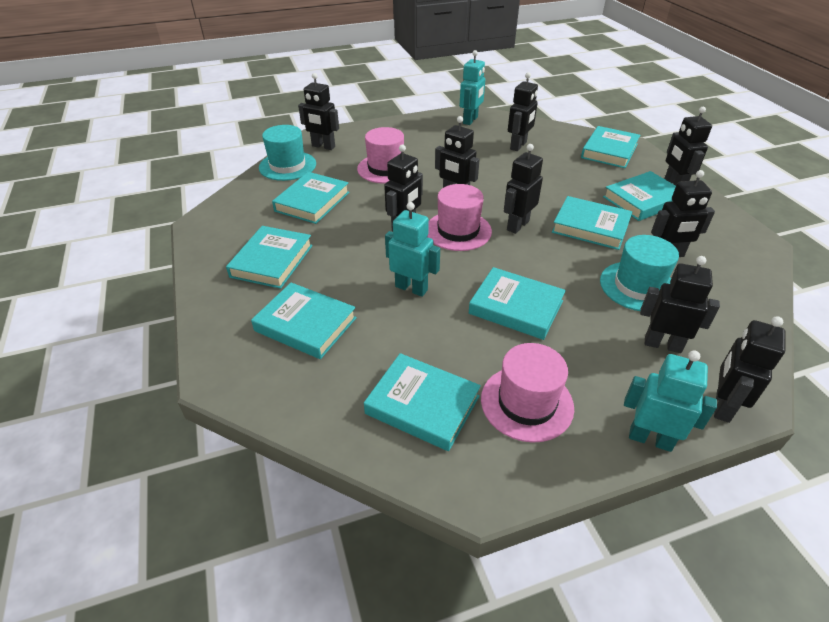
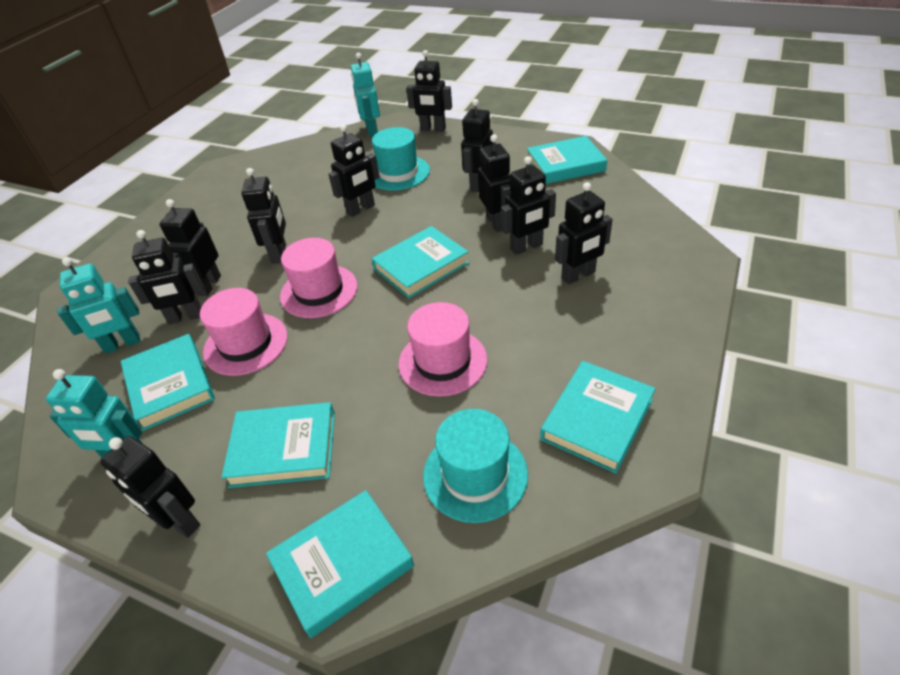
black robot: [298,73,339,150] [384,144,423,232] [435,116,480,188] [504,144,543,234] [508,72,538,151] [640,256,720,353] [651,170,715,257] [664,107,712,186] [714,316,785,423] = 9 -> [100,436,200,538] [128,230,204,325] [160,199,221,296] [241,168,286,264] [328,124,379,217] [406,50,452,132] [461,99,493,192] [478,134,512,232] [501,156,556,255] [555,182,613,284] = 10
turquoise book: [226,226,313,289] [251,283,357,359] [272,172,349,224] [364,353,481,451] [469,267,566,340] [552,196,632,250] [581,126,640,168] [603,171,676,221] = 8 -> [121,334,215,431] [221,402,335,488] [266,490,414,638] [372,226,469,298] [527,136,607,184] [540,361,656,473] = 6

